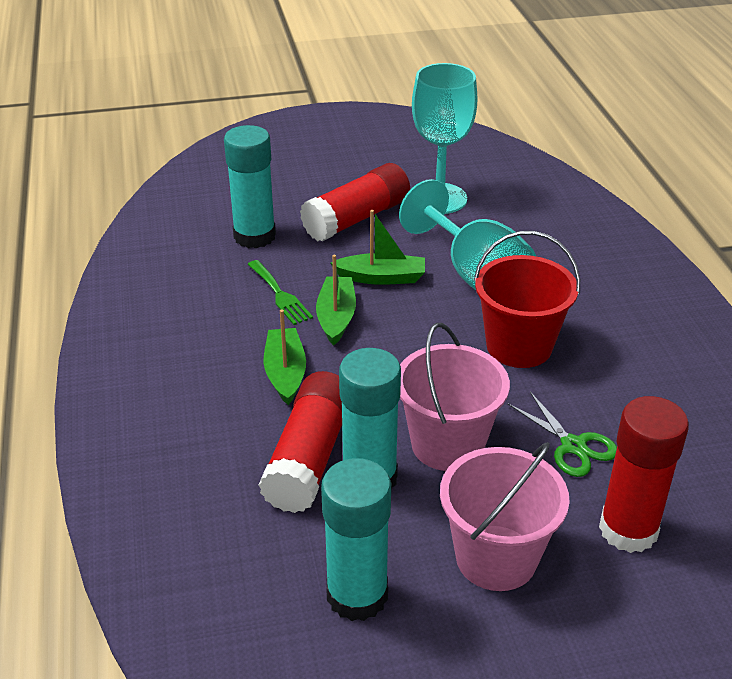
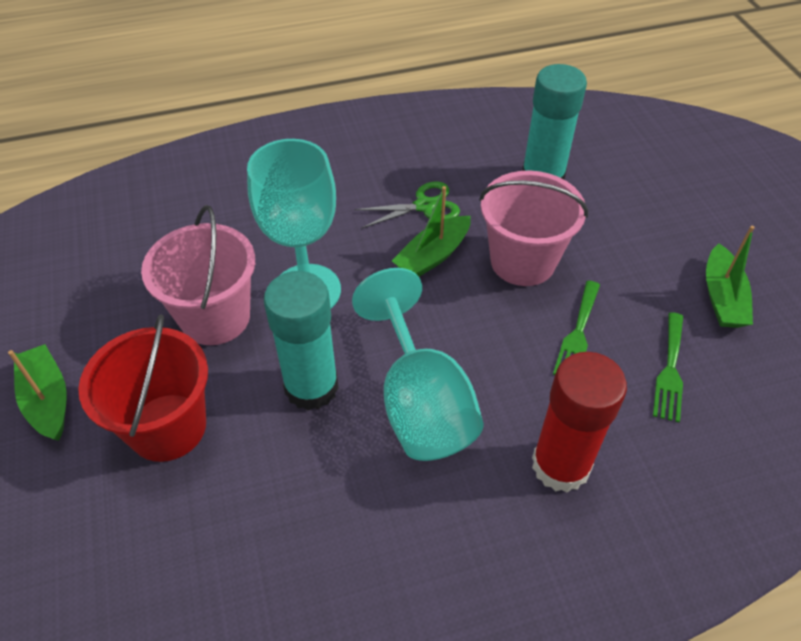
green fork: [248,260,313,325] = 1 -> [553,281,600,375] [653,312,683,422] = 2
red glue stick: [259,371,342,513] [300,163,410,241] [599,396,689,553] = 3 -> [532,352,627,493] = 1
turquoise glue stick: [224,125,276,248] [321,458,391,621] [339,348,401,490] = 3 -> [264,271,339,410] [522,64,587,180] = 2

